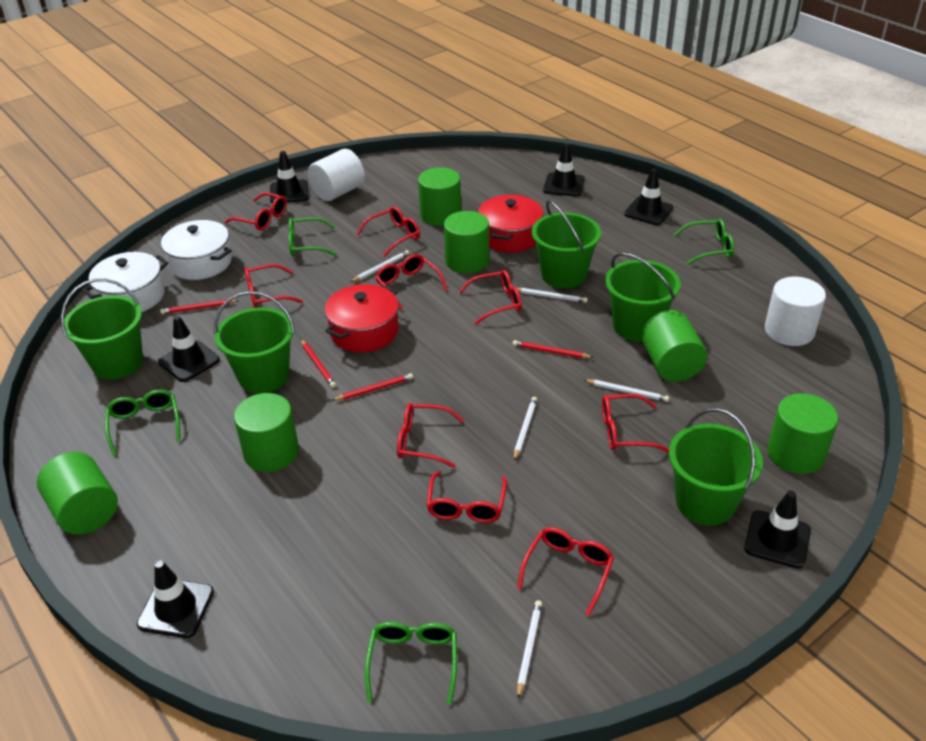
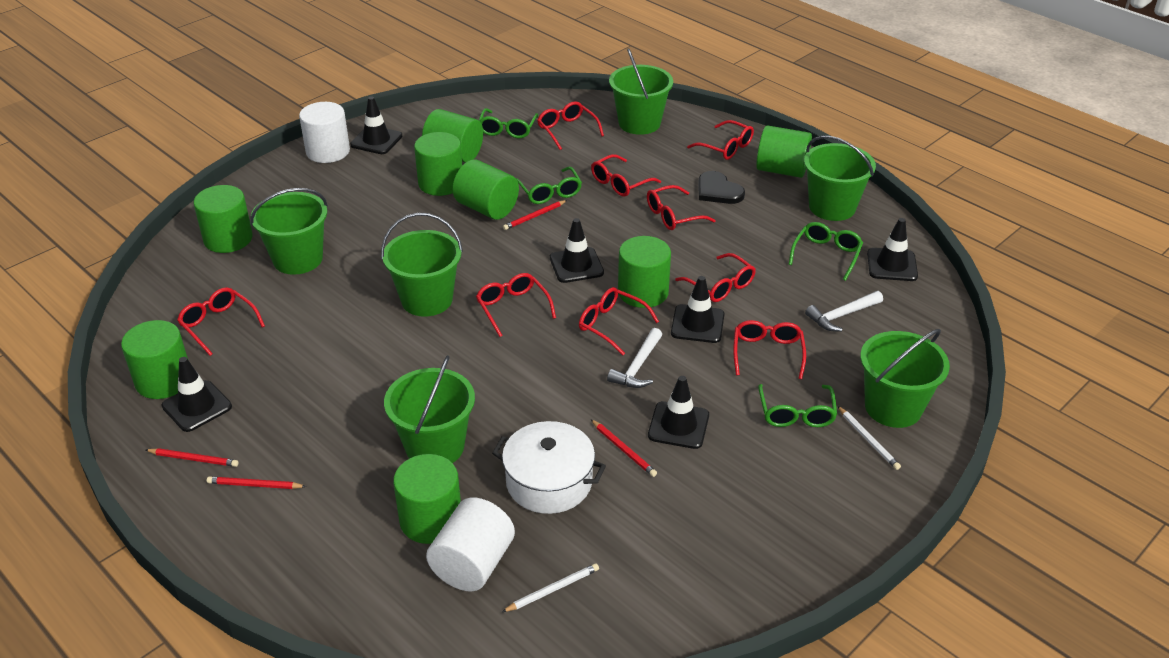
black heart: none = 0 -> [698,171,745,204] = 1
green bucket: [61,279,143,380] [214,291,295,394] [532,200,601,288] [605,253,681,342] [669,408,763,525] = 5 -> [250,188,328,275] [381,213,463,317] [384,355,475,463] [609,48,673,135] [804,136,876,221] [860,329,950,428] = 6
green cylinder: [37,452,118,535] [234,393,299,472] [418,168,461,226] [444,211,489,273] [641,310,707,382] [767,393,838,474] = 6 -> [121,320,188,399] [194,185,253,253] [393,454,461,544] [414,132,462,196] [422,109,483,163] [453,160,519,220] [618,236,671,308] [756,125,812,178] = 8
red pot: [325,284,399,352] [478,194,543,253] = 2 -> none = 0
white hammer: none = 0 -> [607,328,662,388] [805,291,883,332] = 2
white pencil: [351,250,409,282] [514,397,537,461] [517,288,588,303] [517,600,542,699] [584,379,669,402] = 5 -> [502,563,599,612] [838,406,901,470] = 2
white pot: [82,252,168,312] [161,220,232,280] = 2 -> [492,421,606,514] = 1

